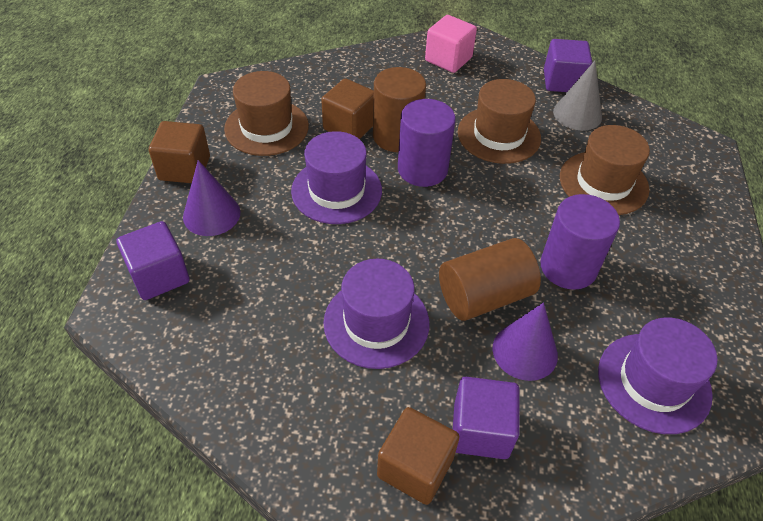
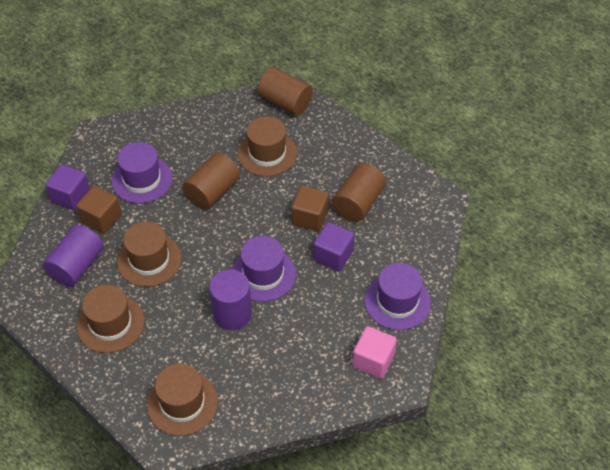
brown cube: [149,121,210,183] [321,78,374,139] [377,407,460,505] = 3 -> [76,186,121,234] [291,186,329,232] = 2
brown cylinder: [373,67,426,152] [439,238,541,321] = 2 -> [182,152,240,210] [258,67,313,116] [332,163,386,222] = 3
brown hat: [224,71,309,156] [458,79,541,164] [560,125,650,215] = 3 -> [76,285,145,353] [117,221,182,287] [147,363,218,436] [237,116,297,177] = 4
grey cone: [553,61,602,130] = 1 -> none = 0
purple cone: [183,160,240,236] [492,303,558,381] = 2 -> none = 0
purple cube: [116,221,190,300] [453,377,519,459] [544,39,592,92] = 3 -> [46,164,90,211] [313,222,354,271] = 2

